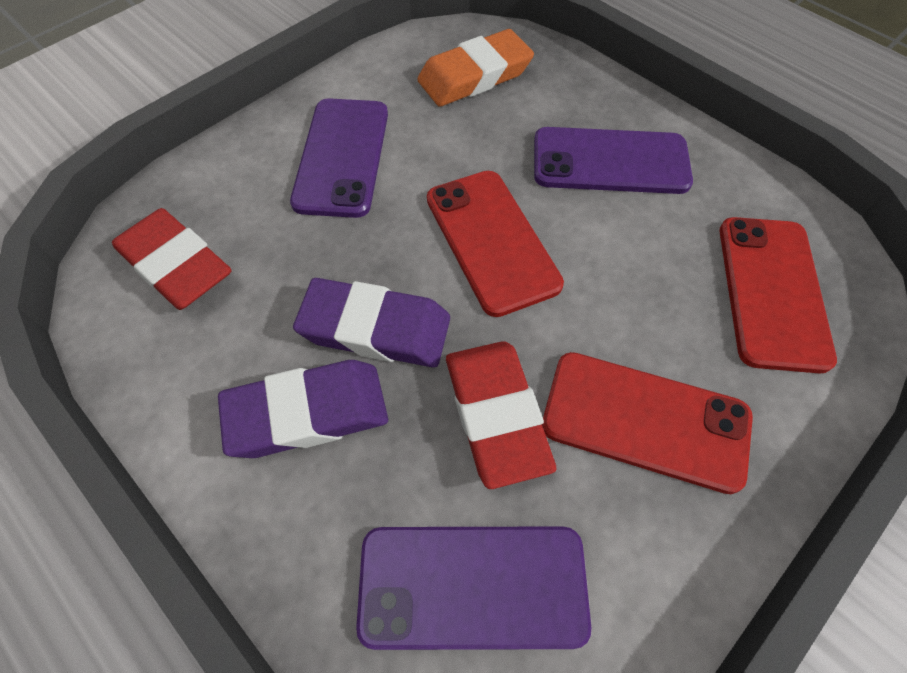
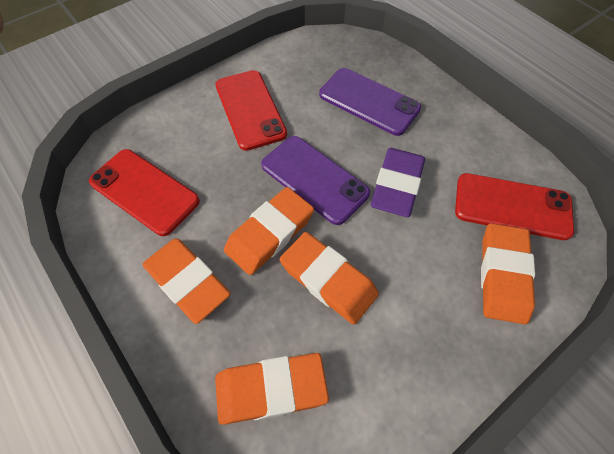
orange eraser: [417,29,534,107] = 1 -> [142,238,230,324] [215,353,329,425] [224,187,314,275] [280,232,379,325] [481,223,535,324] = 5
purple eraser: [218,360,388,458] [293,278,450,367] = 2 -> [371,148,425,217] = 1
purple phone: [290,98,388,218] [356,526,591,650] [534,127,693,194] = 3 -> [261,136,370,225] [319,68,421,136] = 2
red eraser: [112,208,232,310] [446,341,556,489] = 2 -> none = 0

